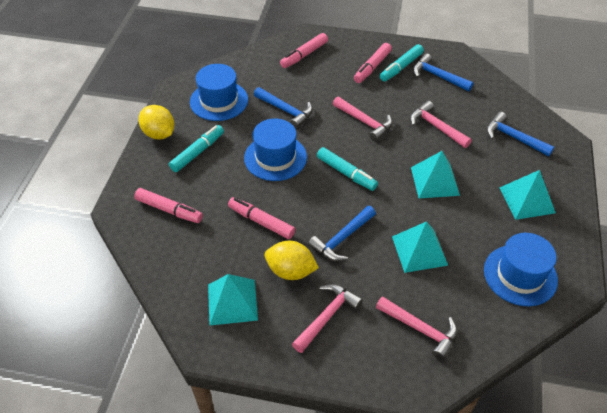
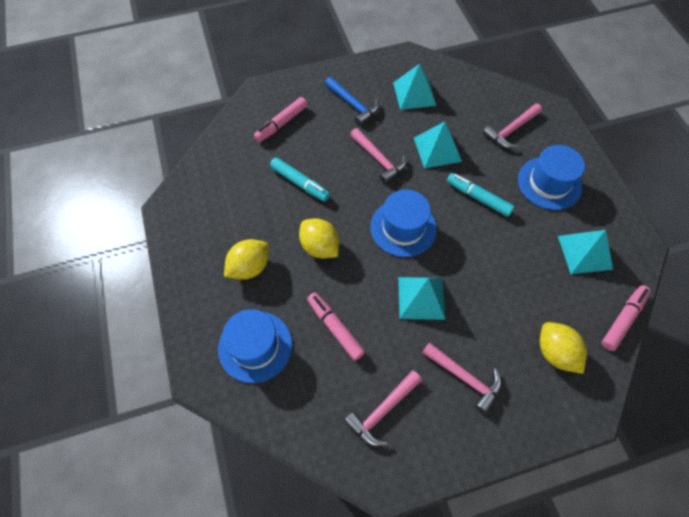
blue hammer: [254,87,313,129] [308,206,376,261] [413,53,474,91] [487,112,554,156] = 4 -> [325,77,379,126] = 1
pink marker: [134,188,203,223] [228,197,295,239] [280,33,328,68] [354,43,392,83] = 4 -> [254,97,308,142] [307,292,365,361] [602,285,651,351] = 3
turquoise marker: [169,125,224,172] [317,147,378,191] [380,44,424,82] = 3 -> [270,157,330,202] [447,173,515,217] = 2
yellow lemon: [139,105,174,140] [265,241,319,280] = 2 -> [224,239,269,280] [299,218,339,258] [540,322,587,374] = 3

